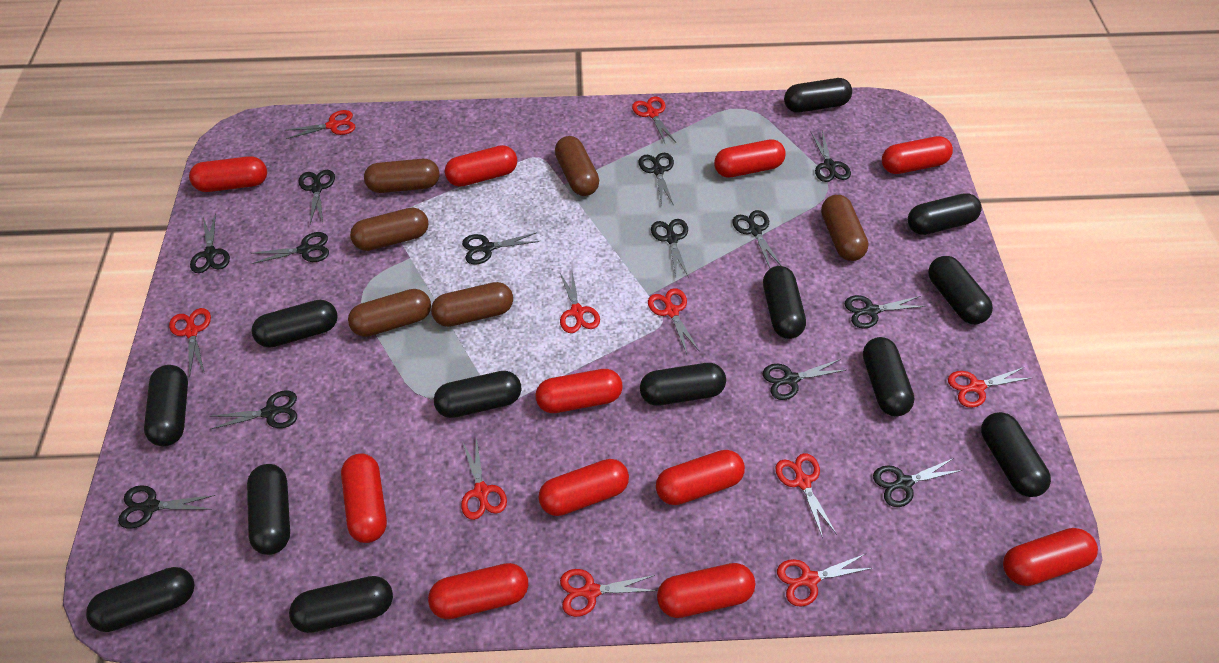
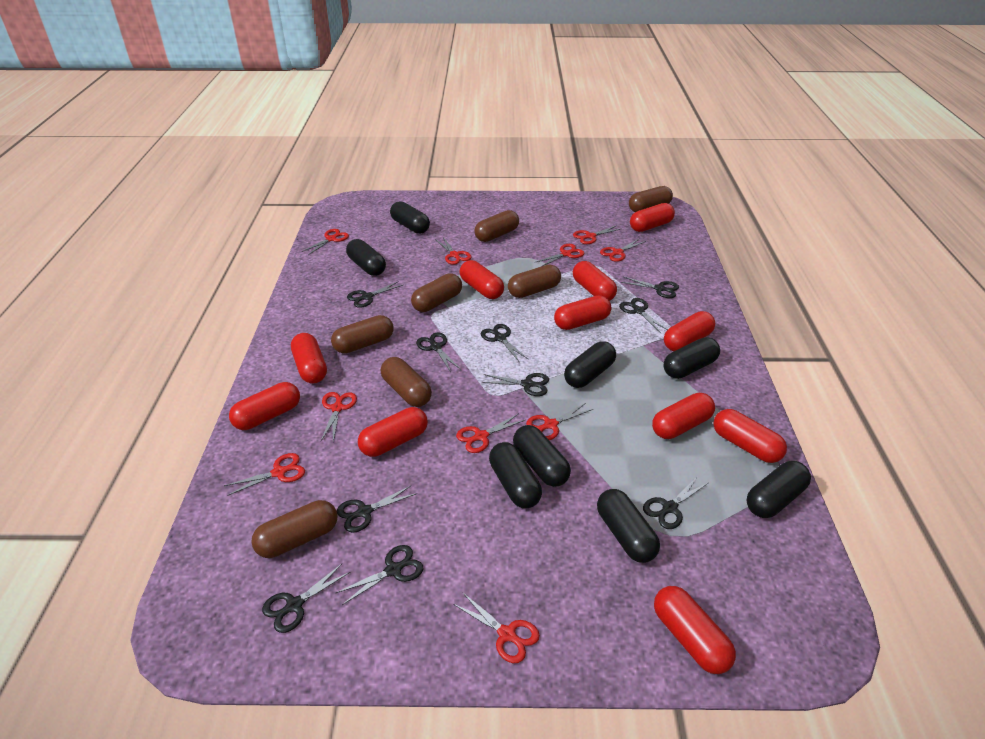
black capsule: [86,567,194,632] [144,365,188,446] [247,464,290,555] [251,300,338,348] [289,576,393,633] [434,371,522,418] [640,363,726,406] [763,266,806,339] [784,78,852,113] [863,337,915,416] [908,193,982,235] [928,256,993,324] [981,412,1051,497] = 13 -> [346,239,386,276] [390,201,430,234] [489,442,542,508] [513,425,571,487] [564,341,616,388] [597,489,660,563] [664,337,720,379] [746,461,811,518] = 8
black scissors: [118,485,215,529] [190,213,230,273] [211,390,297,429] [251,232,329,264] [299,170,335,224] [462,233,539,265] [638,153,674,206] [651,219,689,278] [732,210,781,268] [763,359,846,400] [811,131,851,182] [845,295,926,329] [873,458,962,507] = 13 -> [262,564,350,633] [336,545,424,605] [337,485,417,533] [347,281,403,308] [416,332,460,372] [481,324,528,361] [481,373,549,396] [619,298,668,333] [621,277,679,298] [643,476,708,529] = 10
brown capsule: [348,289,431,337] [350,208,428,251] [364,159,439,193] [431,282,513,327] [555,136,599,196] [821,195,868,261] = 6 -> [251,500,338,558] [331,315,394,353] [381,357,432,407] [411,273,462,312] [474,210,519,242] [508,265,561,298] [629,186,673,212] = 7

